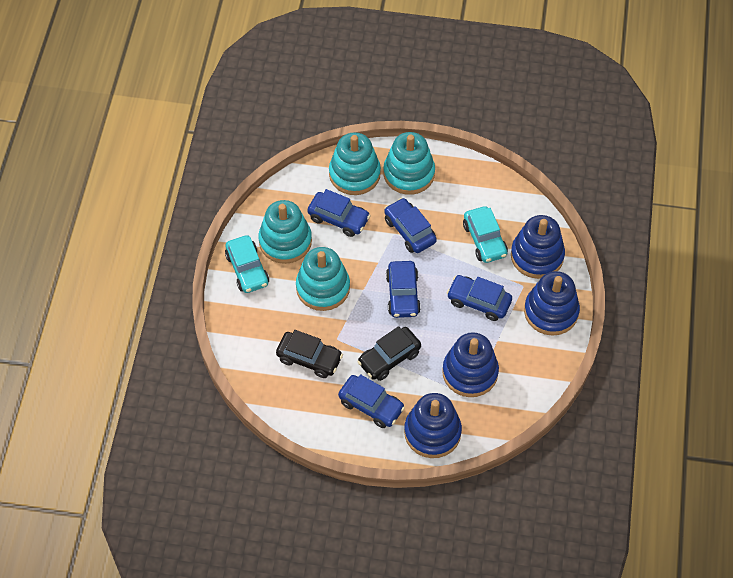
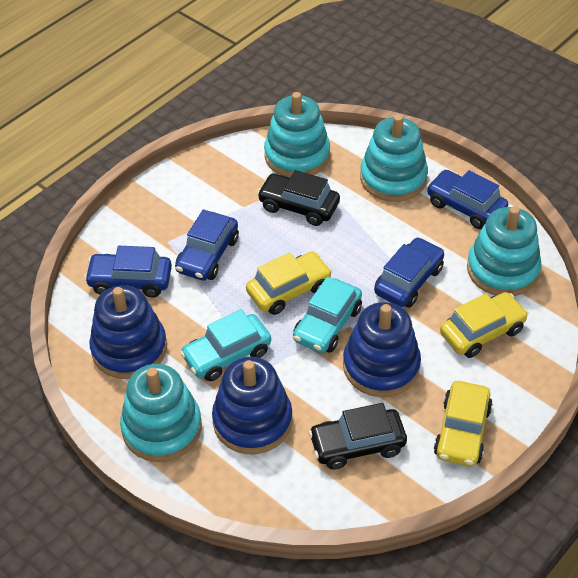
blue car: [307,189,371,237] [338,374,405,428] [384,198,437,253] [386,261,421,318] [447,275,512,321] = 5 -> [84,246,172,298] [175,209,239,281] [374,237,444,308] [427,170,508,229] = 4
blue stacking toy: [404,393,462,458] [442,332,499,397] [511,215,565,279] [524,271,580,336] = 4 -> [89,285,167,379] [212,357,292,454] [343,302,421,397] = 3
yellow car: none = 0 -> [246,252,332,315] [434,381,493,466] [440,292,528,358] = 3

